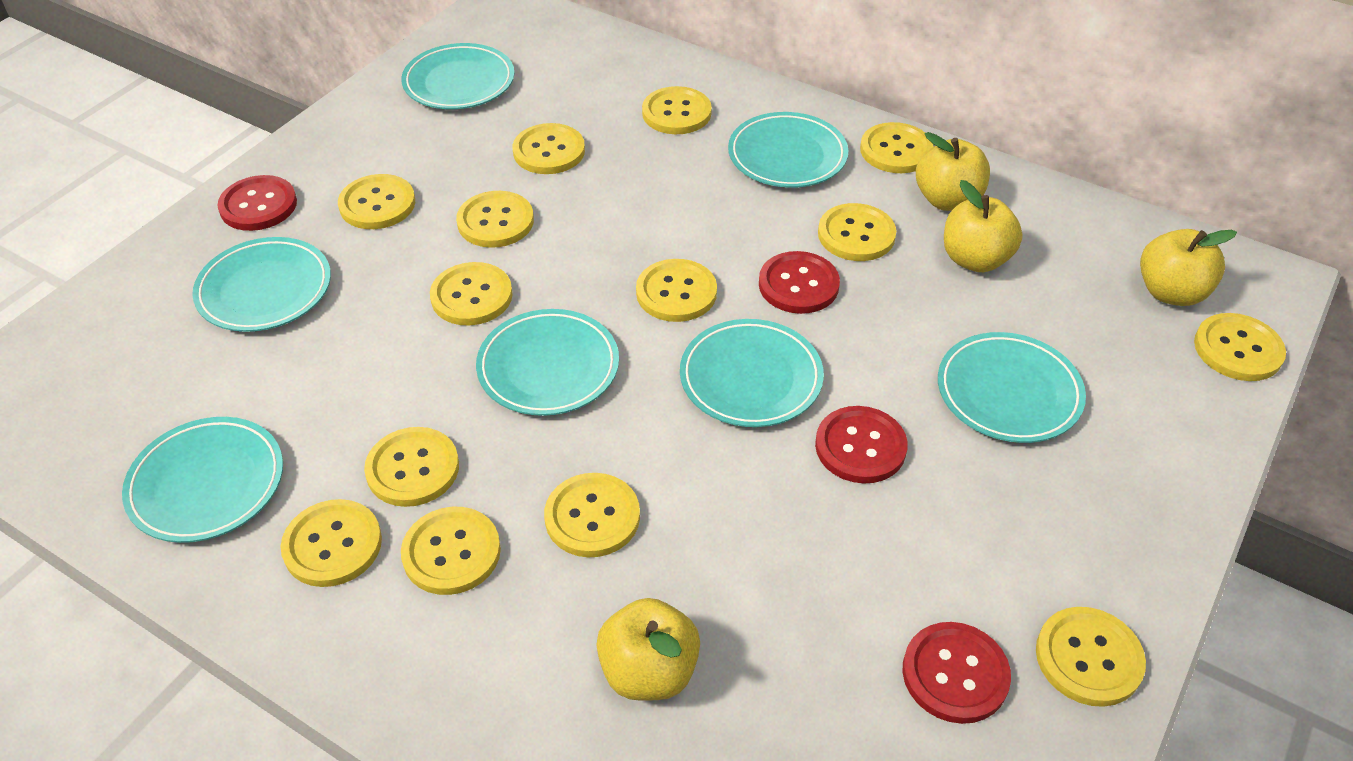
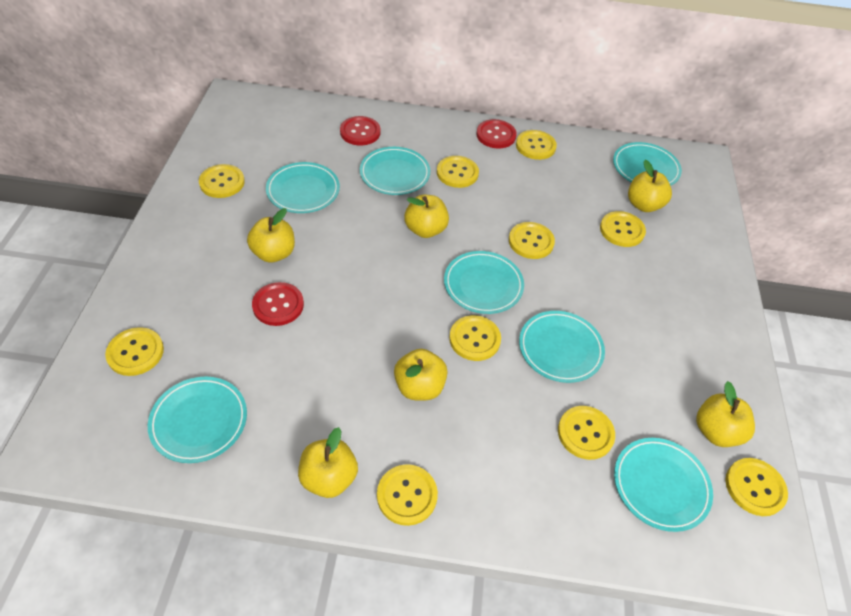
red button: [217,175,297,231] [759,251,840,314] [815,406,908,483] [902,622,1011,724] = 4 -> [252,282,304,326] [340,116,380,145] [476,119,517,148] = 3
yellow apple: [596,598,700,701] [916,132,990,211] [944,180,1023,272] [1140,229,1237,306] = 4 -> [247,208,295,263] [298,427,358,498] [394,349,448,400] [404,195,449,238] [628,160,672,212] [696,381,755,447] = 6
yellow button: [281,499,382,587] [338,174,415,229] [364,427,459,507] [401,507,501,595] [430,262,512,326] [456,191,534,248] [513,123,585,174] [544,473,640,557] [636,259,717,322] [642,86,712,134] [818,203,896,261] [860,122,933,173] [1036,607,1146,707] [1194,313,1286,381] = 14 -> [105,327,164,376] [199,164,245,198] [377,464,438,526] [437,156,479,188] [449,315,501,361] [509,222,555,259] [516,130,557,160] [558,406,615,460] [600,211,646,247] [726,458,788,516] = 10

